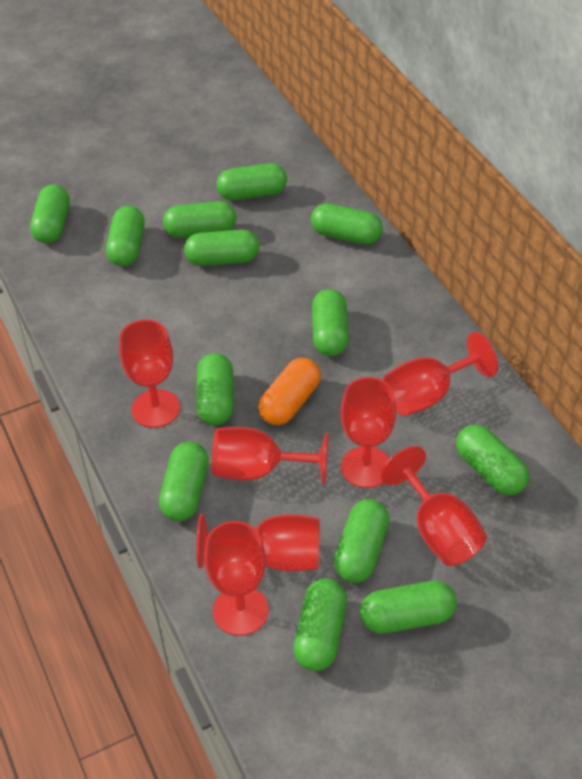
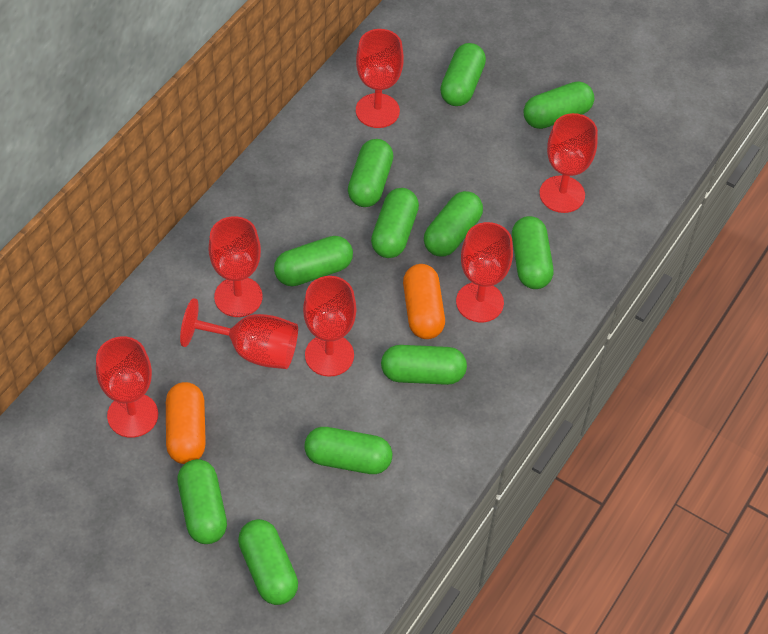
green capsule: [30,184,70,244] [106,206,145,266] [159,442,209,521] [163,201,236,238] [184,230,259,266] [196,353,234,425] [217,163,287,200] [294,579,347,671] [311,203,383,245] [312,289,349,356] [334,499,389,583] [360,581,457,634] [456,425,529,496] = 13 -> [177,459,227,544] [238,519,298,605] [274,236,353,286] [304,427,392,474] [348,139,394,207] [371,188,419,258] [381,345,467,385] [424,191,483,257] [440,43,486,106] [512,216,554,289] [524,82,594,129] = 11
orange capsule: [259,358,321,425] = 1 -> [166,382,206,464] [403,264,445,339] = 2

